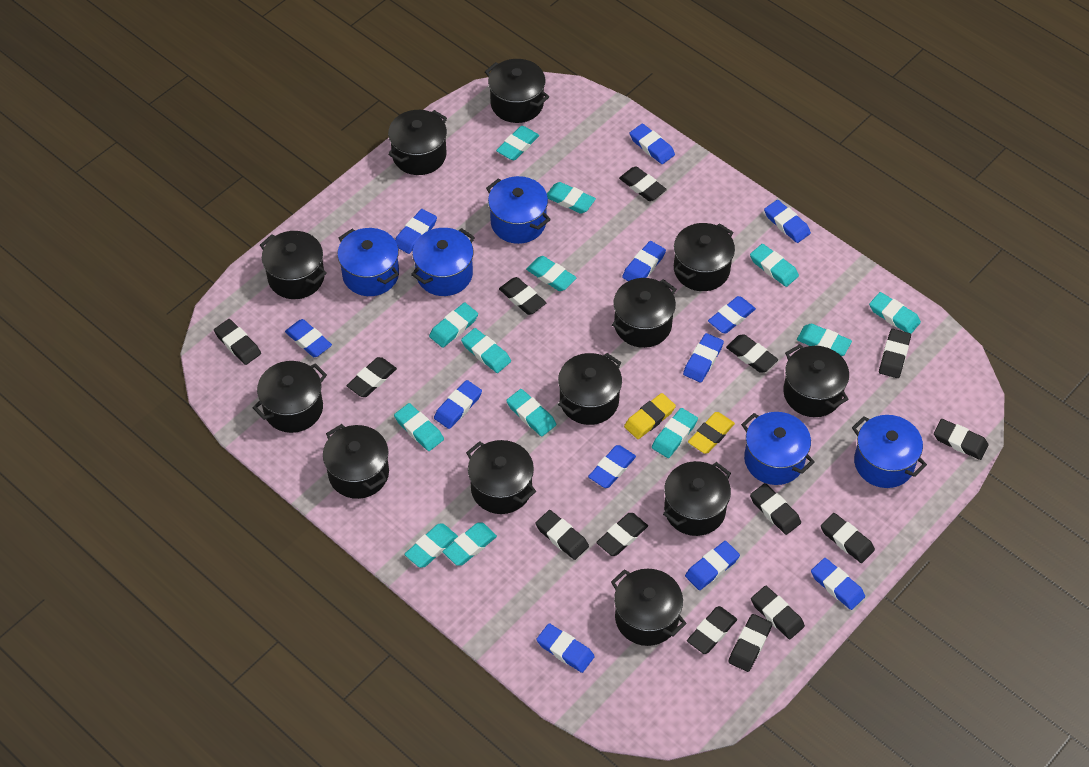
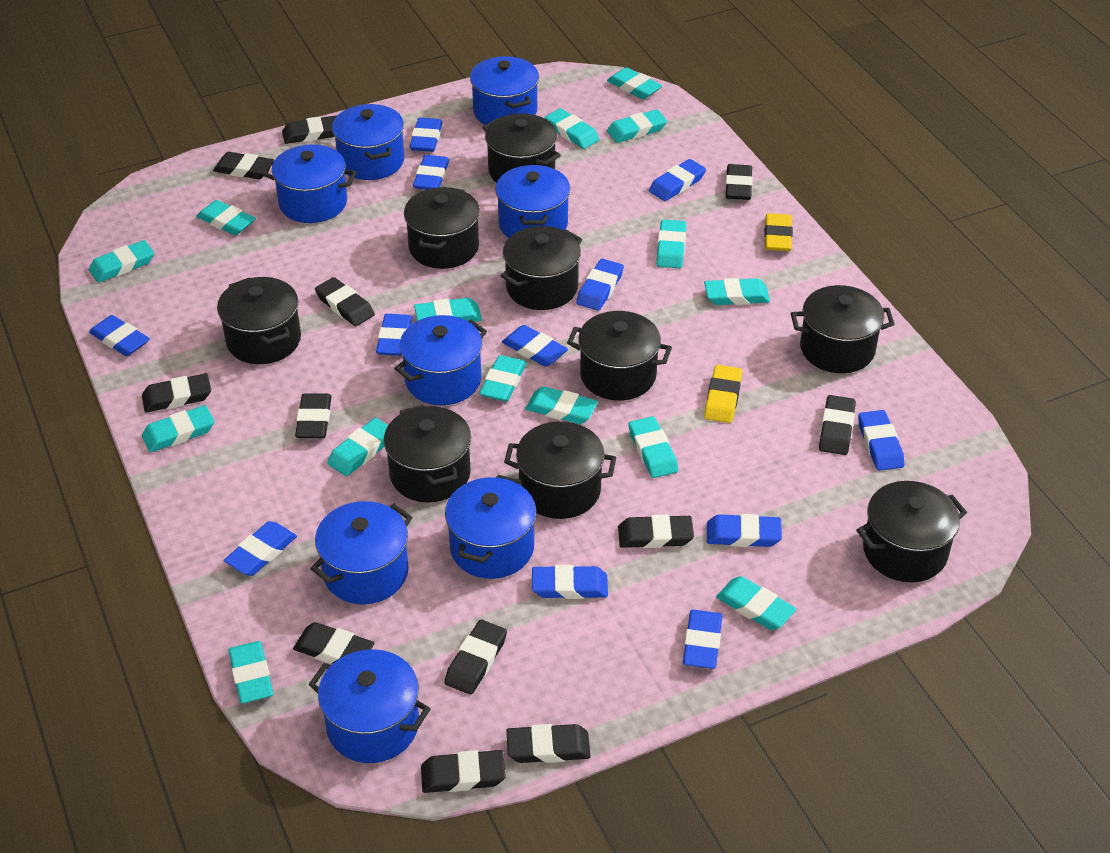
black eraser: [214,319,261,365] [347,357,397,397] [499,277,546,315] [535,510,589,560] [596,513,648,556] [619,167,667,201] [687,606,737,654] [726,334,778,373] [728,614,772,672] [750,483,801,535] [751,586,805,639] [821,513,875,563] [879,329,911,378] [934,419,989,460] = 14 -> [142,373,211,412] [213,152,275,179] [282,115,337,144] [293,622,374,664] [295,393,332,438] [315,277,375,326] [421,750,506,793] [444,620,507,695] [506,724,591,763] [618,515,694,548] [725,164,753,200] [819,395,856,455] = 12
black pot: [253,361,327,433] [260,231,327,299] [323,424,389,499] [388,110,447,175] [466,440,536,514] [485,59,549,123] [558,353,622,425] [611,569,687,646] [612,278,676,348] [663,461,731,536] [674,223,735,291] [783,344,849,417] = 12 -> [217,277,301,364] [384,404,471,503] [404,187,480,269] [482,113,561,183] [501,226,582,310] [504,421,616,519] [567,311,672,401] [791,285,895,373] [856,481,967,582] = 9
blue pot: [337,228,399,296] [411,228,475,296] [486,176,551,244] [741,412,815,485] [852,415,927,488] = 5 -> [262,144,356,223] [308,649,430,763] [311,501,412,604] [332,104,404,180] [394,315,487,405] [445,475,536,579] [470,56,539,125] [495,165,570,238] = 8
turquoise eraser: [394,403,444,451] [404,524,458,568] [429,302,478,348] [443,523,497,566] [461,328,511,373] [496,126,539,161] [506,389,556,437] [526,256,576,291] [547,182,596,214] [652,408,698,458] [750,244,799,287] [797,324,852,356] [869,292,921,334] = 13 -> [89,240,154,283] [142,405,214,452] [196,200,256,235] [229,641,273,703] [327,418,388,476] [414,298,482,322] [479,355,526,401] [525,386,598,424] [545,108,600,149] [607,67,662,99] [607,109,667,143] [629,416,678,478] [656,219,686,268] [704,278,770,305] [716,576,796,630] = 15

